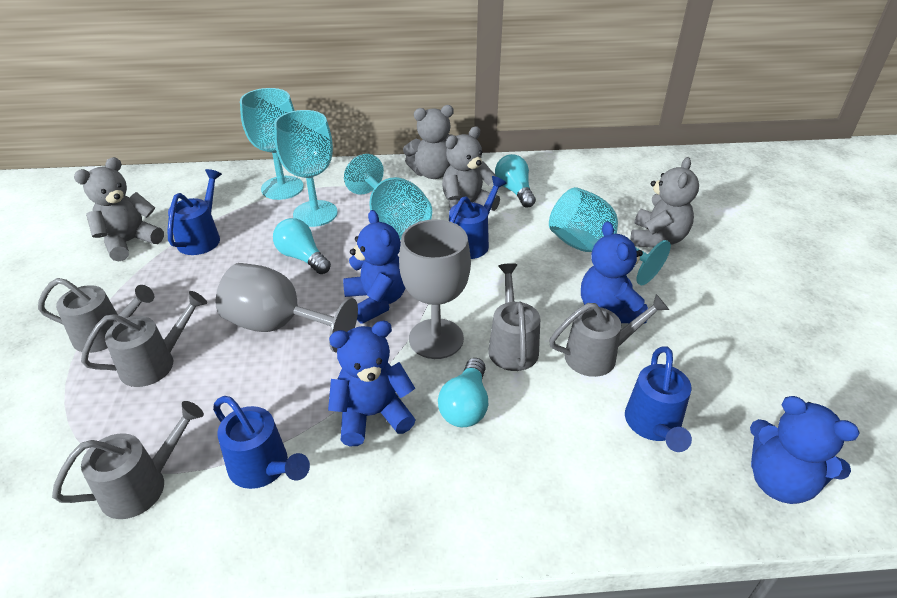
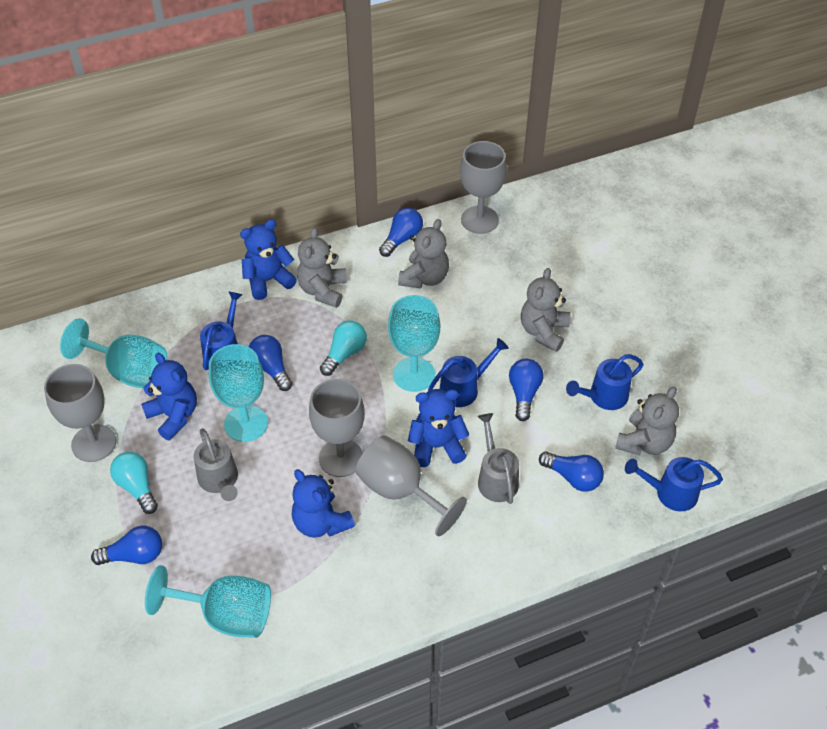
blue light bulb: none = 0 -> [91,525,162,565] [249,335,292,391] [379,208,423,257] [509,359,543,421] [539,451,604,492] = 5
grey goblet: [216,263,358,353] [399,219,471,359] = 2 -> [44,364,116,462] [309,379,365,477] [355,435,467,536] [460,141,507,234] = 4
grey watering can: [38,278,154,353] [52,401,204,519] [81,291,207,387] [488,263,540,371] [549,294,669,377] = 5 -> [194,428,238,501] [478,413,519,504] = 2
turquoise light bulb: [273,218,331,274] [438,358,488,427] [495,154,536,208] = 3 -> [110,452,158,514] [320,321,367,376] = 2

